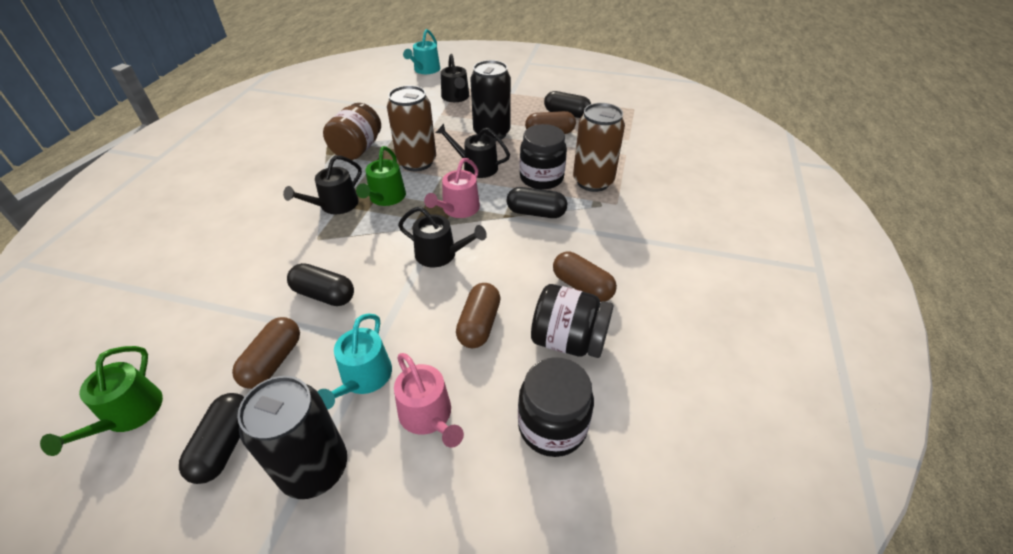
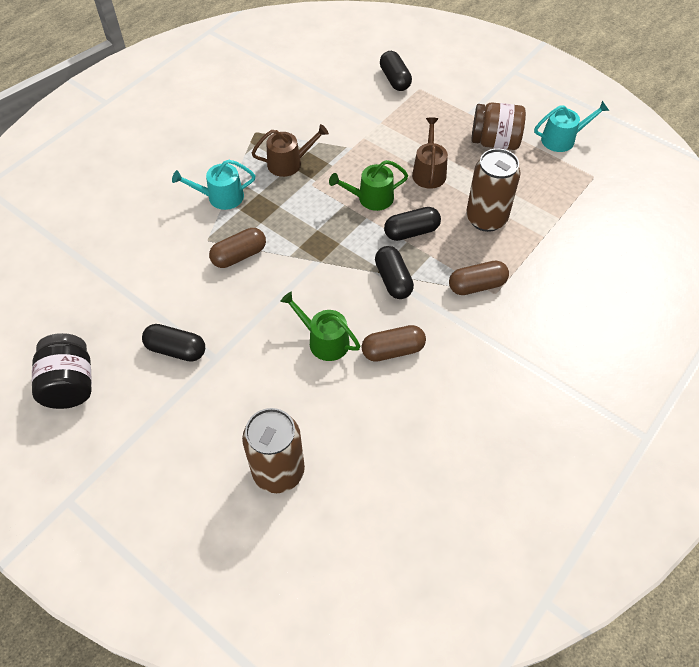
black can: [237,376,347,499] [470,60,511,141] = 2 -> none = 0
black jar: [518,357,594,457] [520,124,567,190] [531,284,613,358] = 3 -> [32,333,92,409] = 1
black watering can: [283,155,362,215] [398,206,487,267] [436,124,510,178] [441,54,469,102] = 4 -> none = 0
brown capsule: [232,317,300,389] [456,283,501,348] [525,111,576,134] [553,252,617,302] = 4 -> [209,228,266,268] [362,325,426,362] [449,261,509,295] = 3
brown watering can: none = 0 -> [252,124,329,177] [412,118,448,189] = 2
pink watering can: [394,353,464,448] [424,158,480,218] = 2 -> none = 0

